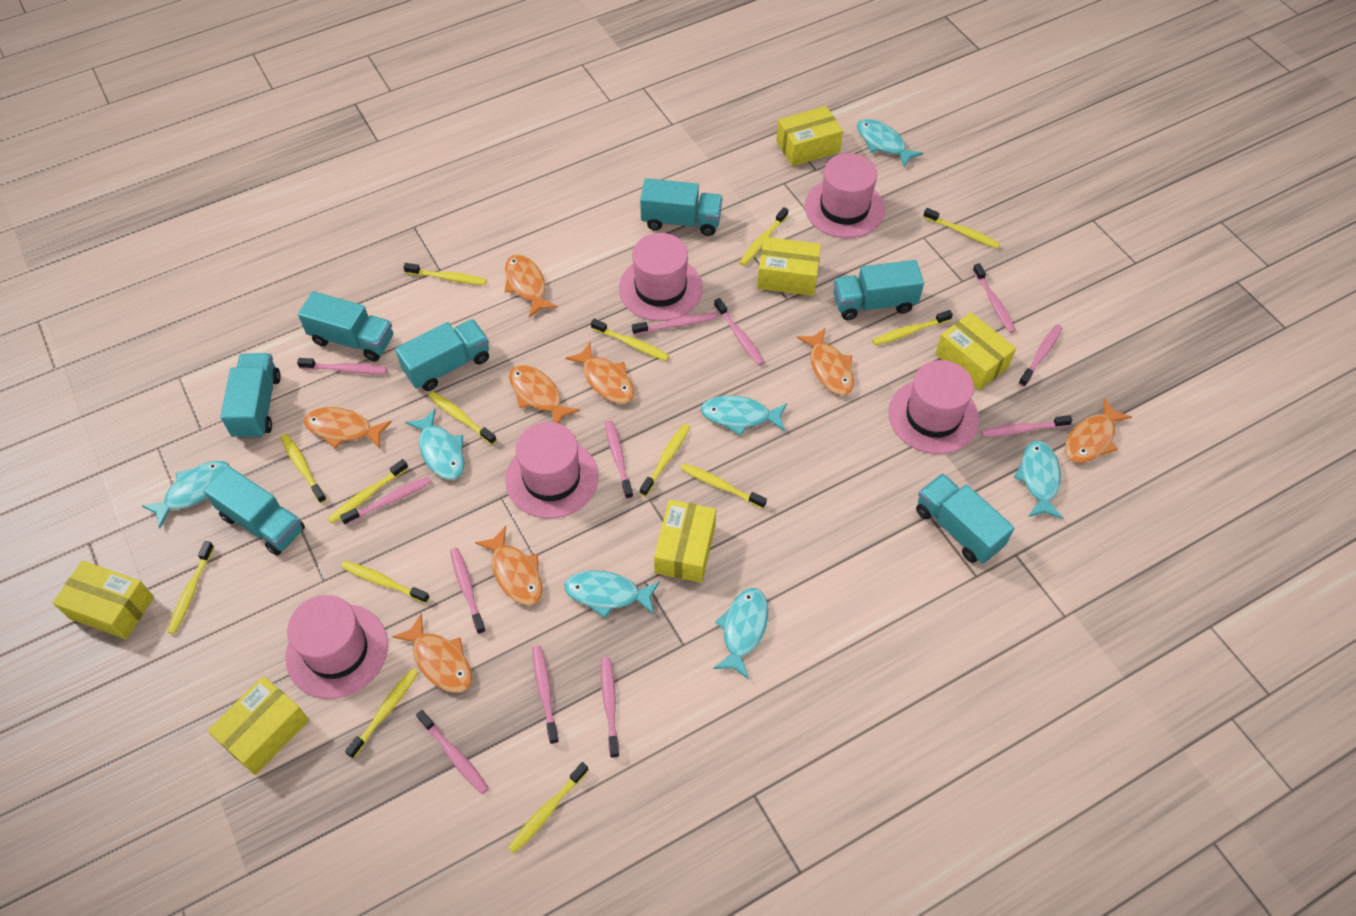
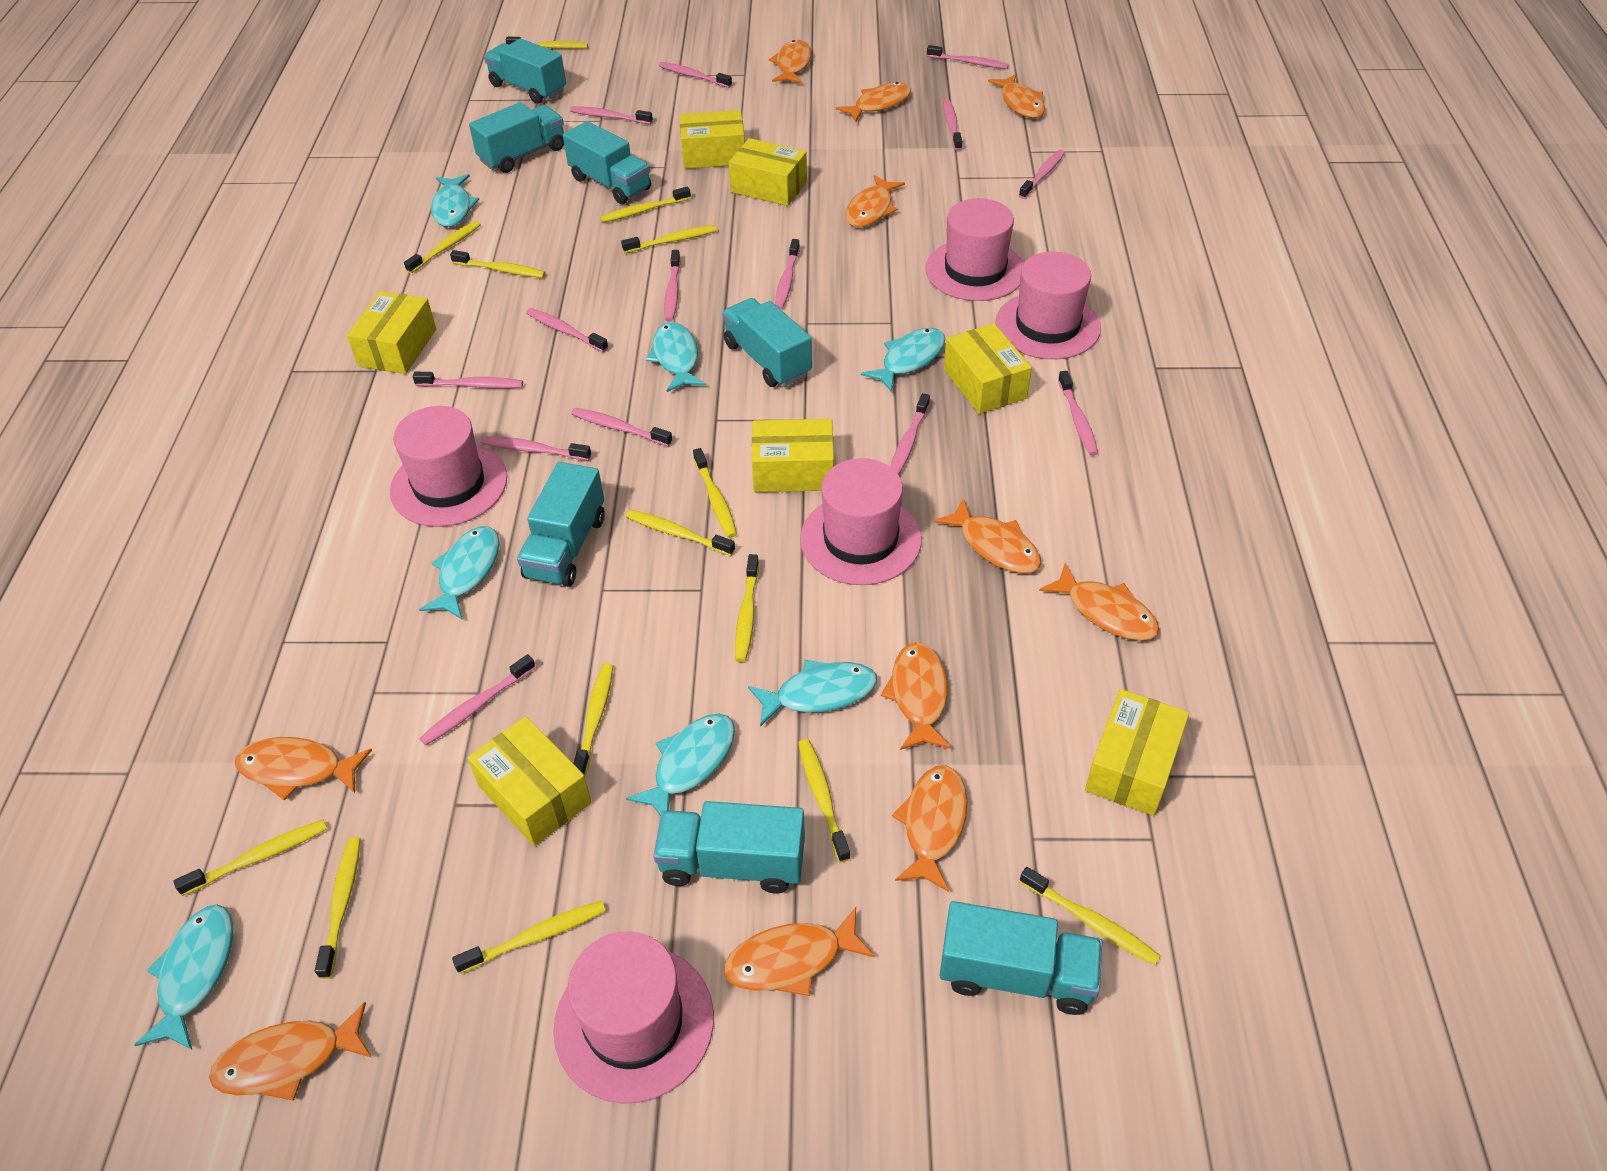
orange fish: [303,407,392,449] [392,614,472,693] [475,526,542,606] [505,254,558,318] [509,365,580,424] [565,342,634,404] [797,327,854,395] [1065,398,1132,463] = 8 -> [209,1002,372,1101] [235,737,372,800] [724,907,875,996] [769,40,812,84] [836,82,911,122] [845,175,905,227] [881,642,951,750] [892,765,968,892] [934,499,1041,573] [988,74,1045,118] [1039,563,1159,641] = 11
pink toothbrush: [297,358,387,374] [340,477,431,525] [416,710,489,794] [450,548,486,634] [532,646,559,744] [601,657,619,758] [605,420,633,499] [632,312,717,335] [714,298,764,365] [973,263,1016,333] [981,415,1073,437] [1019,325,1062,387] = 12 -> [413,372,523,389] [419,654,536,746] [481,436,591,461] [526,308,608,352] [570,106,653,124] [571,408,672,446] [659,62,732,88] [664,250,681,321] [775,239,800,309] [890,393,930,475] [927,45,1009,69] [943,99,962,151] [1019,150,1065,199] [1058,371,1098,456] = 14
yellow box: [53,560,154,639] [207,676,309,775] [654,500,716,583] [757,237,821,296] [776,106,843,166] [935,312,1016,390] = 6 -> [347,291,436,374] [468,716,591,846] [679,110,745,169] [729,138,807,206] [752,419,834,492] [944,323,1032,414] [1085,689,1189,816] = 7

